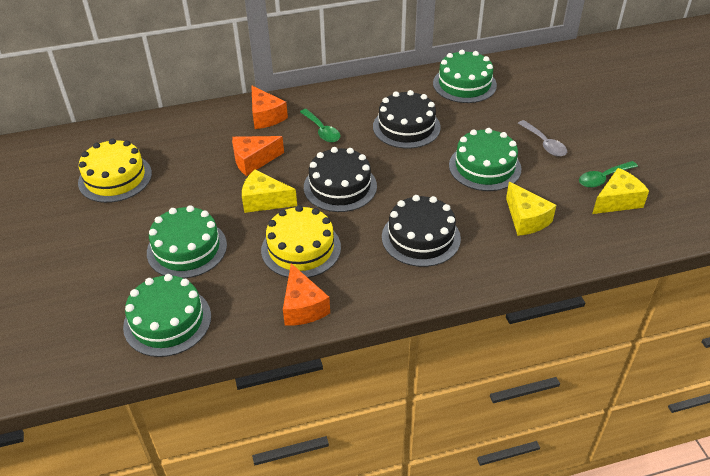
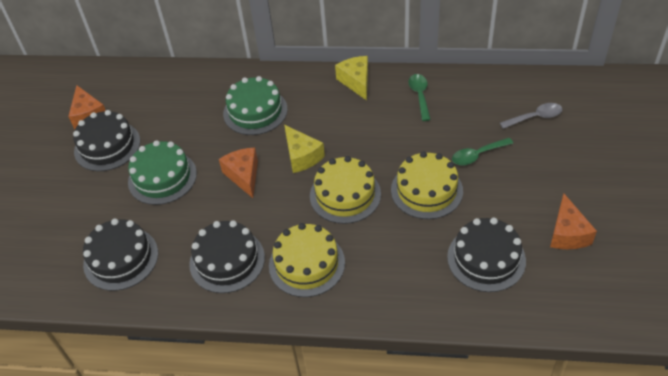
black cake: [304,147,377,212] [373,90,441,149] [382,195,461,267] = 3 -> [73,110,140,171] [83,218,158,291] [189,220,265,293] [447,218,526,292] = 4
green cake: [123,274,211,357] [147,205,227,279] [433,50,497,103] [449,128,522,191] = 4 -> [128,140,197,205] [223,76,288,135] = 2
yellow cake: [78,139,152,203] [261,205,341,278] = 2 -> [269,223,345,297] [310,156,381,224] [391,151,463,219] = 3
yellow cheese: [242,170,297,213] [506,182,556,236] [592,168,649,214] = 3 -> [284,125,325,173] [335,56,368,100] = 2

